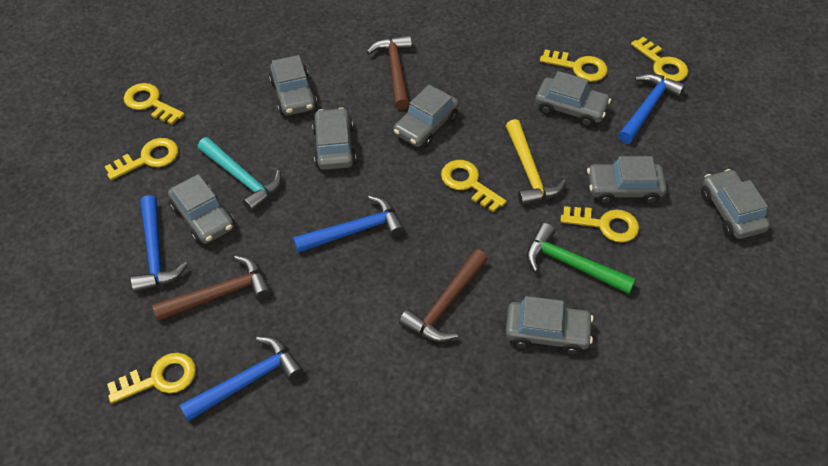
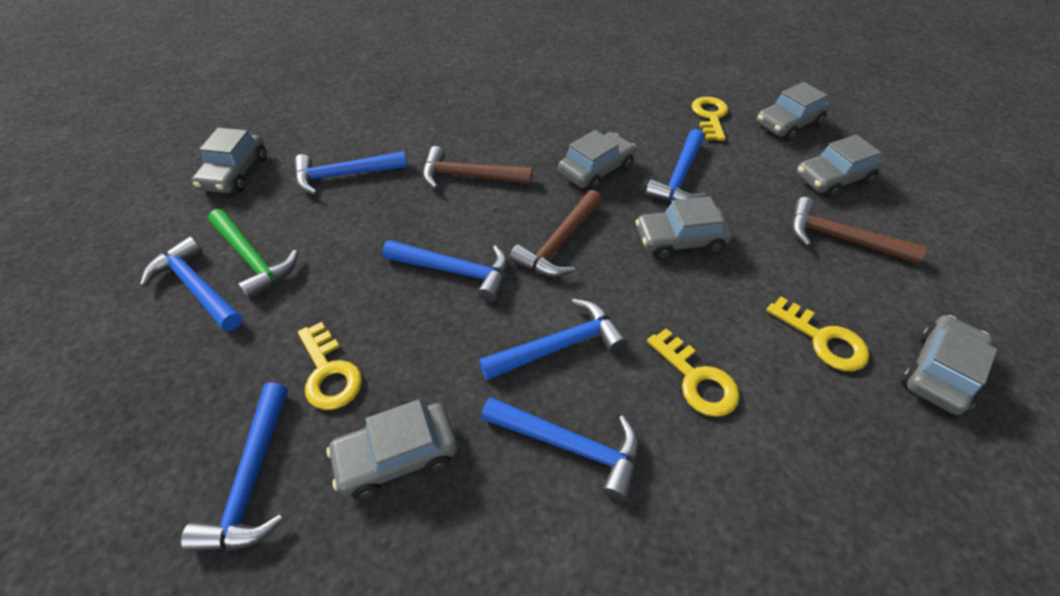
blue hammer: [131,195,188,293] [179,337,303,421] [293,195,405,253] [618,73,685,144] = 4 -> [140,237,243,331] [181,383,288,552] [294,151,407,195] [382,240,508,302] [479,299,627,380] [481,397,640,501] [645,129,707,201] = 7
grey car: [168,174,235,244] [269,55,317,116] [312,108,356,170] [394,85,459,148] [505,296,593,355] [535,71,611,127] [587,156,667,204] [701,169,770,239] = 8 -> [192,128,267,193] [326,400,458,500] [558,130,636,191] [636,196,733,260] [756,82,830,141] [796,135,884,198] [900,315,997,415] = 7
turquoise hammer: [198,137,282,213] = 1 -> none = 0
yellow hammer: [506,119,566,206] = 1 -> none = 0
yellow key: [104,138,178,180] [107,353,196,404] [123,83,184,125] [441,160,506,213] [540,49,608,82] [560,206,639,243] [631,37,688,82] = 7 -> [298,322,362,410] [647,328,740,417] [692,97,728,141] [766,296,869,371] = 4

